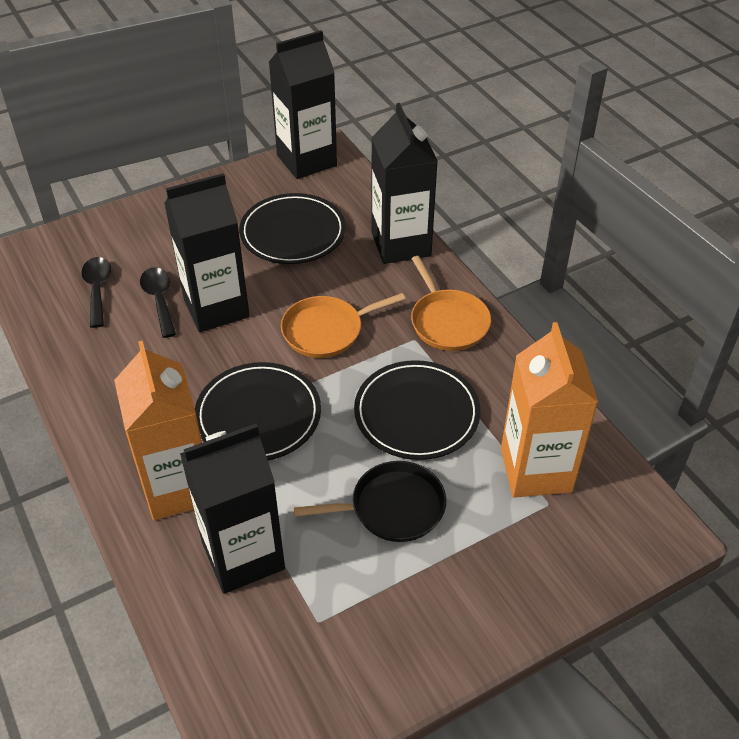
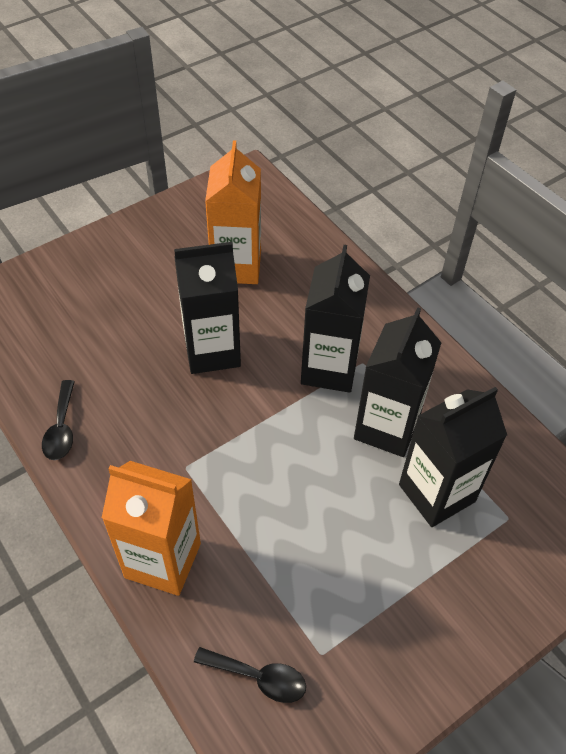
black pan: [294,461,446,542] = 1 -> none = 0
black plate: [195,362,321,460] [239,193,346,264] [354,360,481,460] = 3 -> none = 0
orange pan: [281,293,405,358] [411,256,491,351] = 2 -> none = 0

